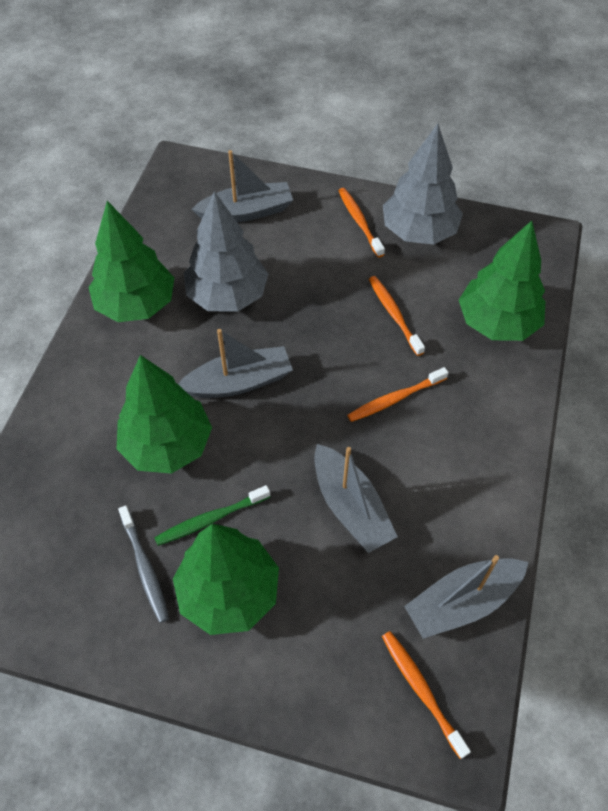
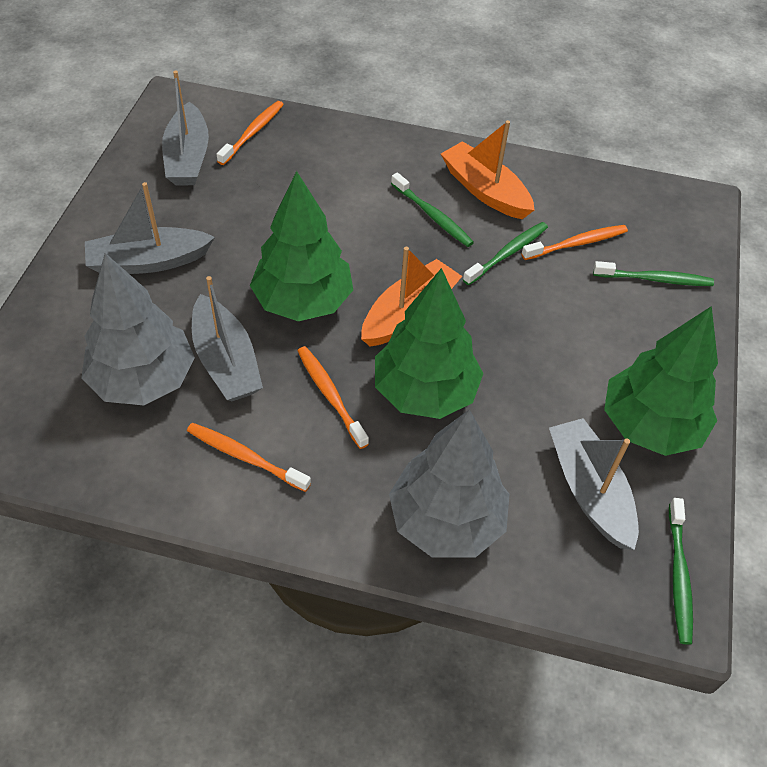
green toothbrush: [154,485,270,546] = 1 -> [391,173,474,247] [463,222,548,285] [593,261,714,286] [669,498,693,645] = 4
green tree: [89,201,174,322] [117,355,212,473] [173,524,279,635] [459,221,545,341] = 4 -> [250,171,353,321] [375,268,484,419] [604,306,718,456] = 3
grey toothbrush: [118,506,169,623] = 1 -> none = 0
orange boat: none = 0 -> [361,247,462,347] [441,120,535,219] = 2

